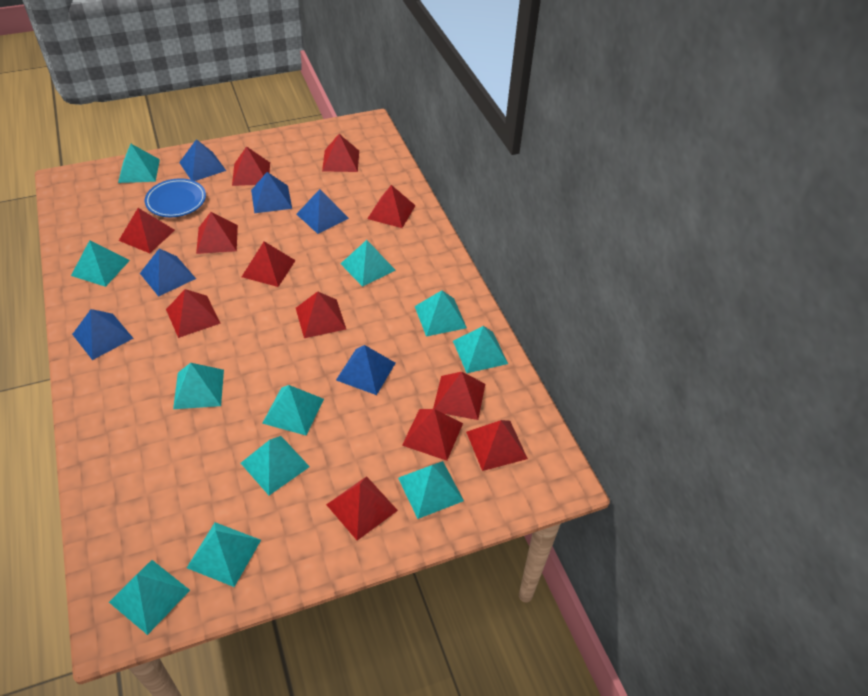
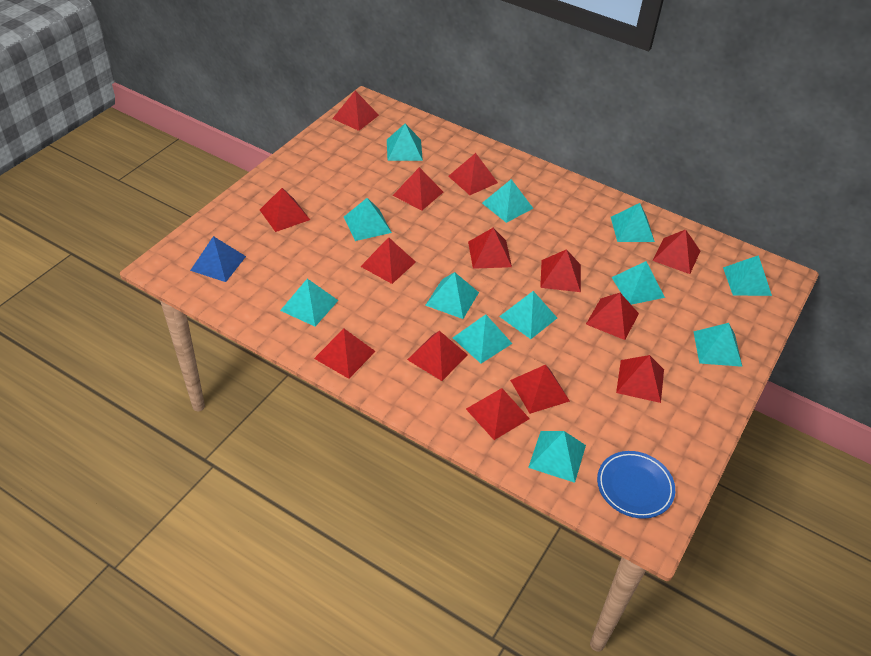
blue pyramid: [72,309,133,360] [140,248,196,297] [179,139,226,181] [251,172,292,213] [296,189,349,234] [336,345,396,395] = 6 -> [190,236,246,282] = 1
red pyramid: [119,208,175,253] [166,289,221,338] [196,212,238,254] [232,146,270,186] [242,241,296,287] [296,291,346,338] [322,134,359,172] [326,476,398,540] [367,185,416,228] [402,409,463,461] [433,372,485,420] [466,420,528,471] = 12 -> [260,188,310,232] [314,329,376,379] [332,91,379,131] [360,237,416,284] [393,167,443,210] [407,331,468,381] [448,153,498,195] [466,388,530,440] [468,228,512,269] [510,365,570,414] [540,249,581,292] [586,293,639,340] [616,355,664,403] [653,229,700,274] = 14
turquoise pyramid: [71,240,130,287] [109,560,190,635] [118,144,160,183] [173,363,224,409] [187,522,261,587] [241,436,310,495] [262,385,324,435] [340,240,396,287] [398,461,464,519] [415,290,467,337] [453,326,508,373] = 11 -> [280,279,339,327] [344,198,392,241] [387,124,423,161] [425,272,479,319] [453,314,513,363] [482,179,533,223] [499,291,557,339] [528,431,586,483] [611,203,655,242] [611,261,665,305] [693,323,742,367] [723,255,772,296] = 12

